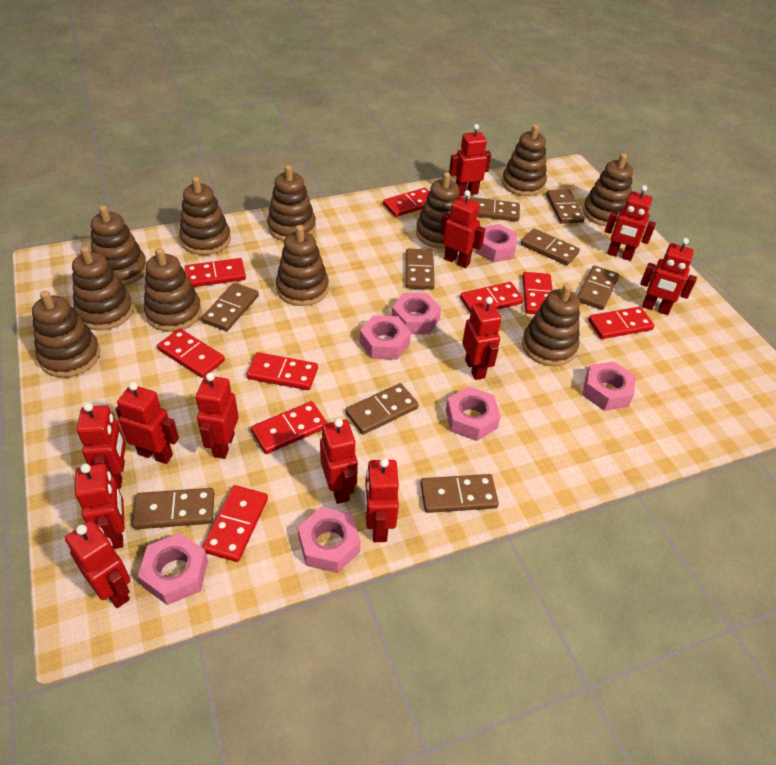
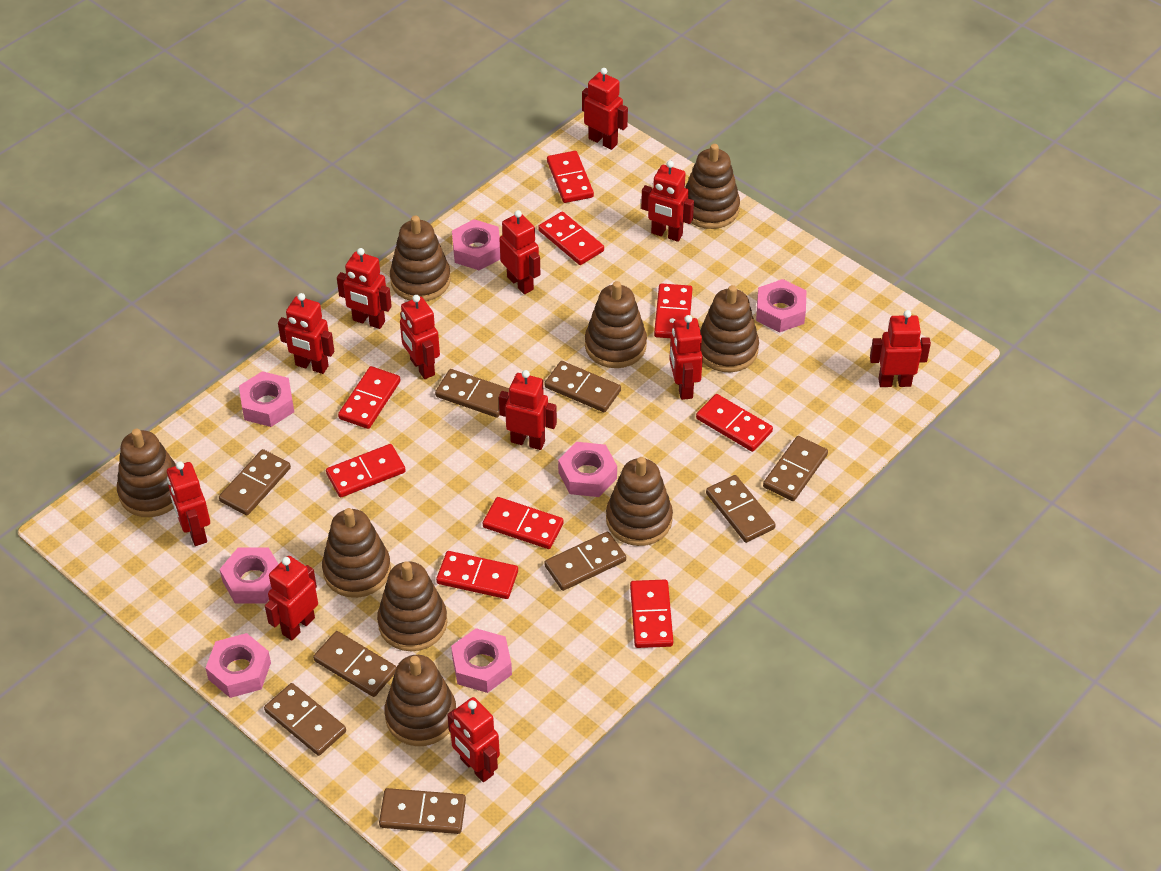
brown stacking toy: [32,290,100,378] [72,246,133,330] [91,205,147,286] [144,248,202,332] [179,176,231,255] [267,165,316,241] [276,225,329,306] [416,172,460,248] [502,124,547,196] [522,284,580,366] [583,153,633,226] = 11 -> [117,429,176,517] [322,508,391,598] [377,561,447,651] [384,655,456,746] [390,216,451,301] [585,281,647,368] [606,457,673,546] [685,144,740,229] [700,285,759,372] = 9

